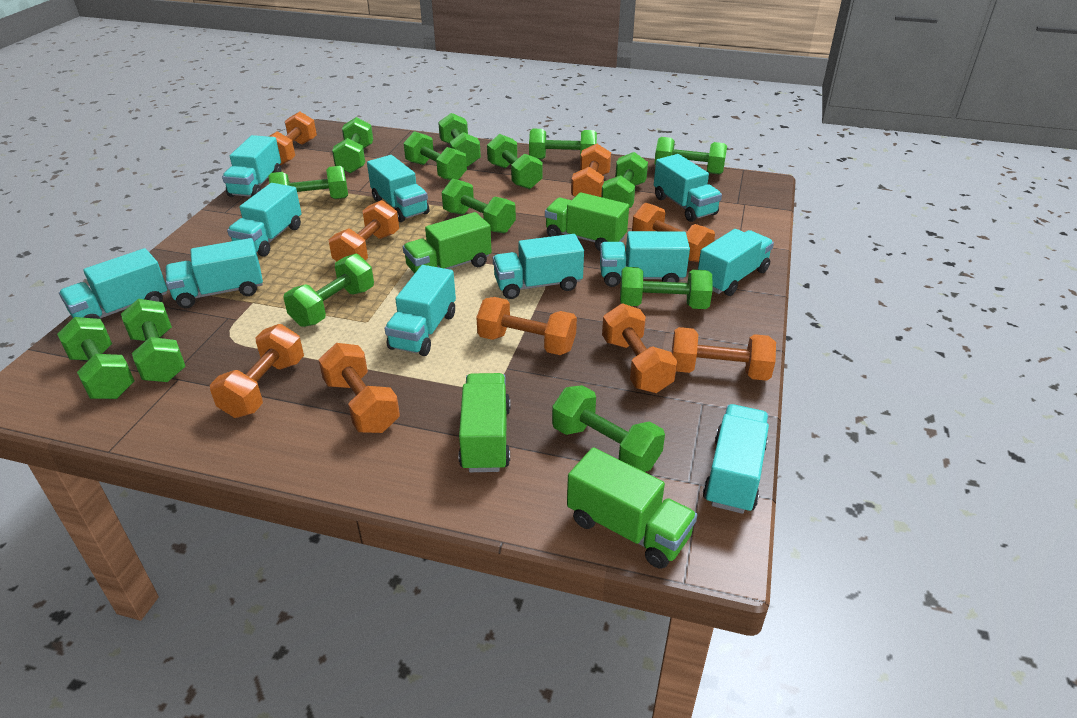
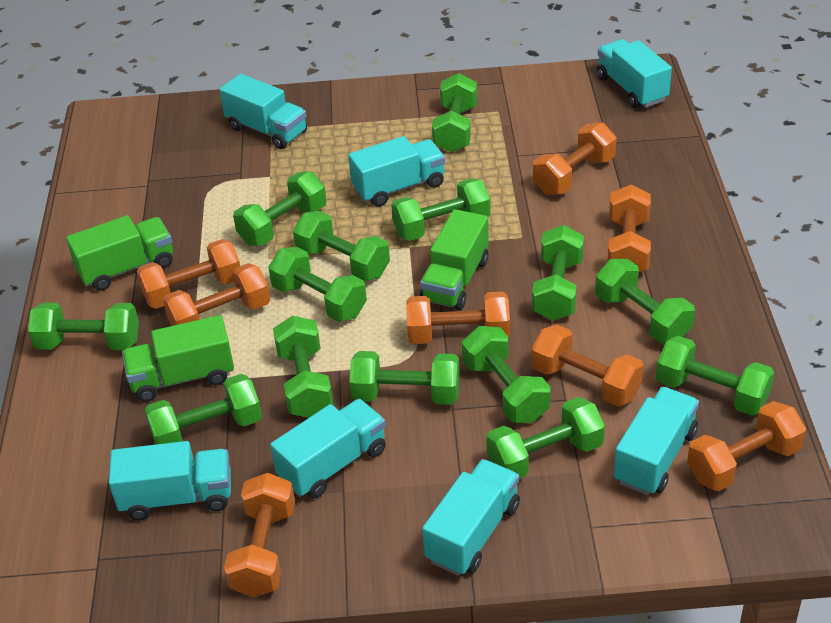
green truck: [403,212,492,273] [459,373,510,472] [545,192,629,251] [567,447,697,569] = 4 -> [66,215,173,291] [122,315,234,402] [420,209,489,310] = 3
orange dumbbell: [210,324,304,418] [268,111,317,165] [319,343,400,433] [329,200,399,261] [476,297,577,355] [571,144,611,197] [602,303,677,393] [632,203,715,263] [672,327,776,381] = 9 -> [136,239,240,309] [163,263,270,326] [224,473,295,597] [406,292,510,344] [531,324,644,406] [533,122,616,195] [608,184,651,272] [687,401,806,491] = 8
turquoise truck: [59,248,167,319] [166,238,263,308] [222,135,281,197] [227,183,302,257] [367,155,429,222] [385,265,456,356] [493,234,584,299] [600,231,690,287] [654,154,722,222] [698,229,774,296] [703,404,769,514] = 11 -> [109,441,231,520] [220,74,307,149] [270,399,386,499] [348,136,445,207] [422,459,520,576] [597,39,672,108] [614,387,699,495] = 7

